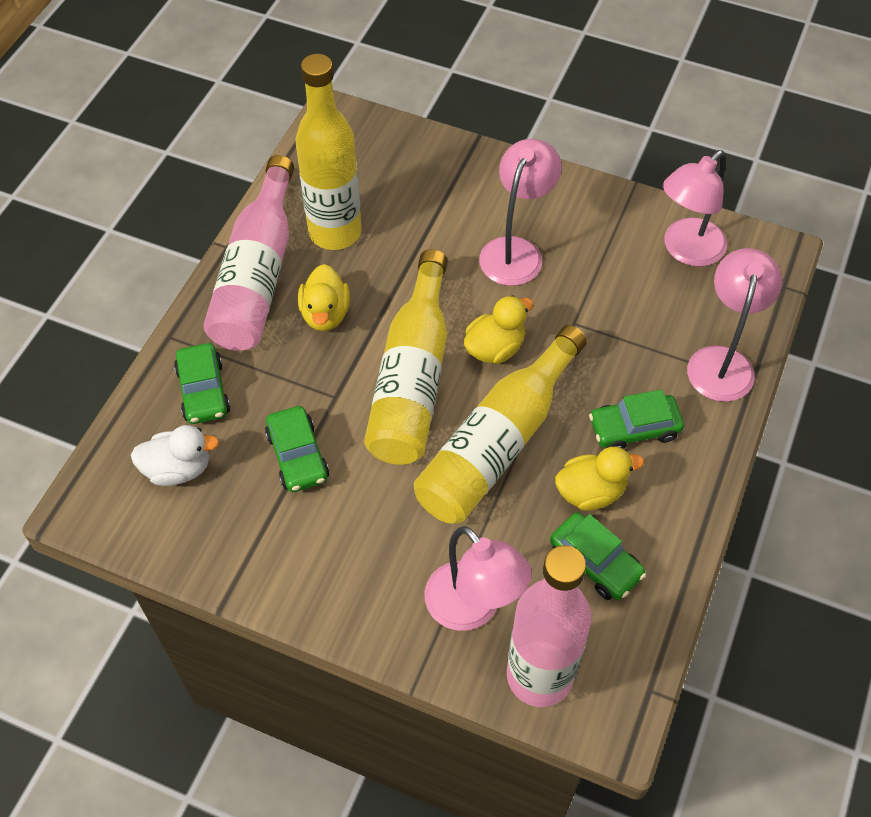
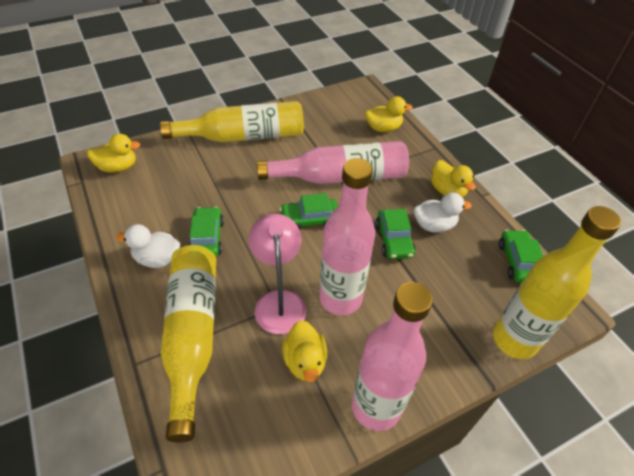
pink bottle: [203,155,294,351] [507,545,591,707] = 2 -> [257,141,409,184] [319,158,375,315] [352,282,433,431] = 3
pink lamp: [425,526,532,631] [479,139,562,286] [663,150,727,267] [687,248,782,402] = 4 -> [248,214,306,334] = 1
white duck: [131,425,219,486] = 1 -> [117,224,180,268] [414,193,472,233] = 2
yellow duck: [298,264,350,331] [464,296,534,364] [555,447,644,511] = 3 -> [87,134,140,172] [282,320,328,382] [365,96,413,132] [431,160,475,198] = 4

